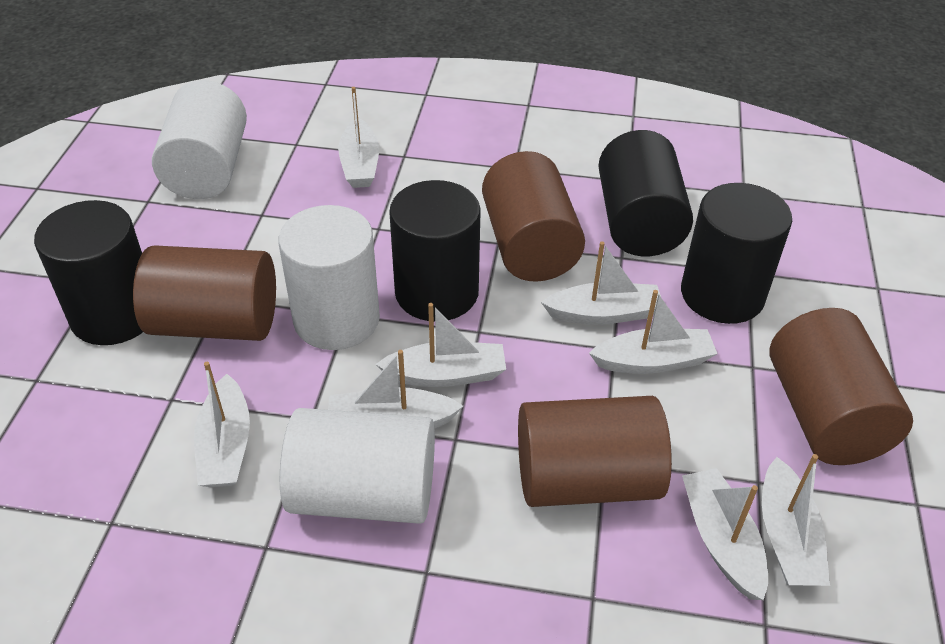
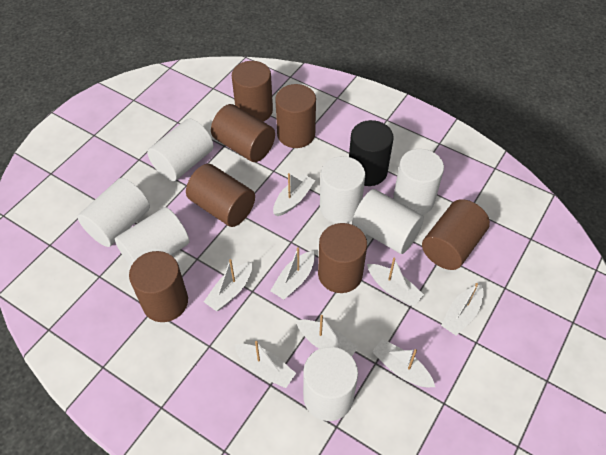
black cylinder: [34,200,143,345] [389,180,481,321] [598,130,693,256] [681,183,792,324] = 4 -> [349,120,394,186] = 1
brown cylinder: [133,245,276,341] [482,151,585,282] [518,396,672,507] [769,308,913,465] = 4 -> [129,251,188,322] [186,164,255,227] [211,104,275,162] [232,61,273,122] [275,84,316,148] [318,223,367,293] [422,199,490,270] = 7
white cylinder: [152,80,247,199] [278,205,380,350] [280,408,435,524] = 3 -> [77,178,150,247] [115,207,189,267] [147,118,214,181] [303,347,358,421] [320,156,365,223] [352,189,424,254] [393,149,444,215] = 7

